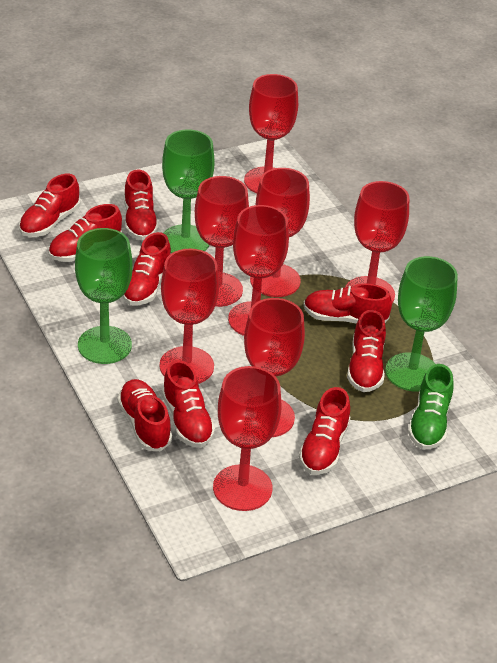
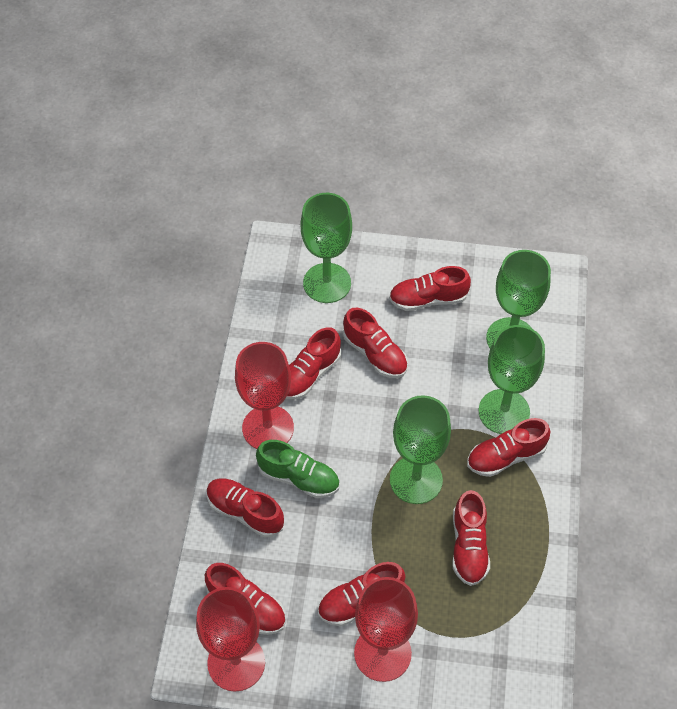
green goblet: [75,228,133,364] [162,129,214,254] [385,256,458,392] = 3 -> [301,193,352,303] [390,395,451,504] [479,325,545,434] [486,250,551,348] = 4
red goblet: [160,249,219,384] [195,176,249,307] [213,366,282,511] [228,205,289,336] [244,74,298,193] [244,298,305,437] [250,168,310,297] [345,181,409,303] = 8 -> [196,587,265,692] [235,342,294,449] [354,577,418,682] = 3
red shoe: [19,174,80,237] [48,204,122,262] [118,379,172,451] [122,232,171,306] [124,169,159,240] [162,360,215,448] [299,387,350,475] [303,283,392,324] [347,310,386,392] = 9 -> [205,563,286,635] [207,478,284,537] [286,327,341,400] [318,562,405,626] [343,308,408,378] [389,266,471,311] [452,490,490,586] [467,418,550,477] = 8

